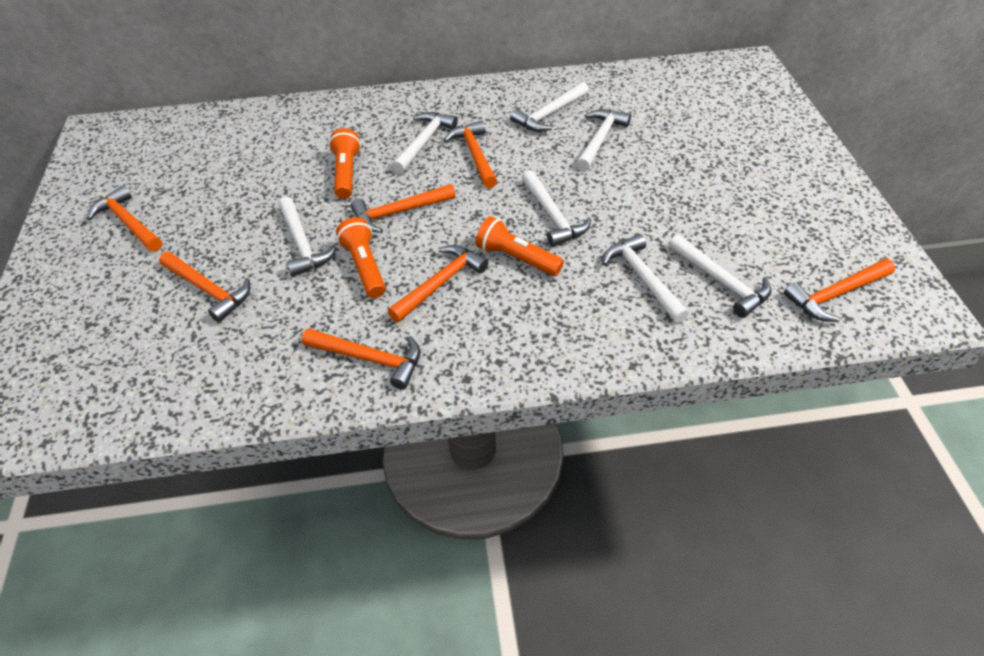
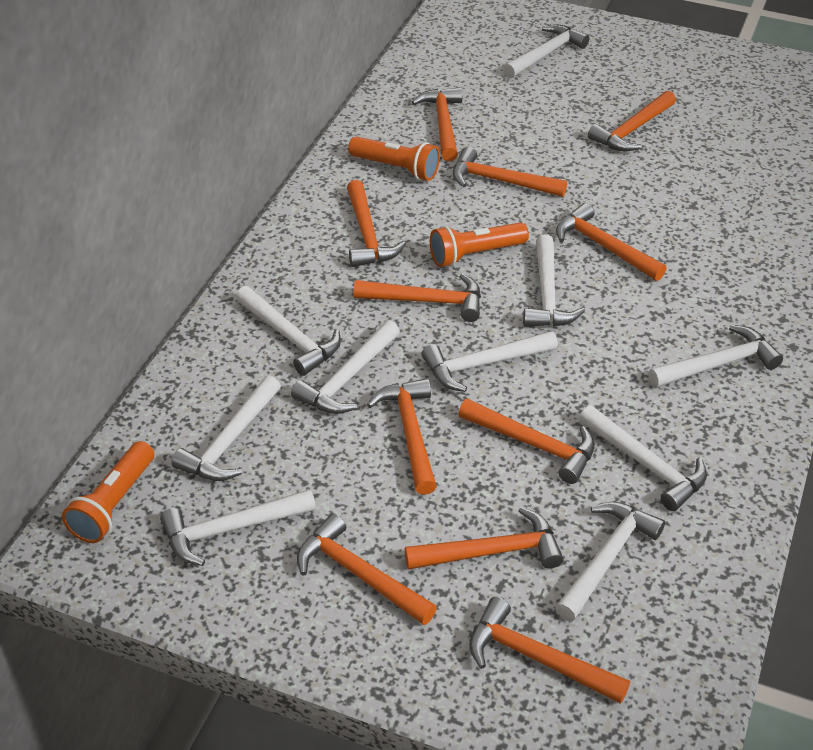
orange hammer: [87,186,162,252] [159,252,250,323] [302,328,420,390] [350,184,456,233] [388,245,488,322] [444,121,497,188] [784,259,895,322] = 7 -> [297,513,437,625] [347,180,406,267] [353,273,481,322] [367,378,437,495] [405,507,564,569] [412,87,462,161] [453,147,567,197] [458,399,595,484] [469,597,630,704] [556,203,667,281] [588,91,676,151] = 11
white hammer: [278,196,337,277] [392,112,458,173] [510,82,589,132] [522,170,591,247] [576,109,631,171] [602,234,689,323] [669,235,771,318] = 7 -> [160,489,316,566] [171,375,281,481] [236,286,341,376] [291,320,400,414] [422,331,558,392] [503,24,590,78] [523,235,585,327] [555,502,665,621] [579,405,707,511] [649,325,783,388] = 10

